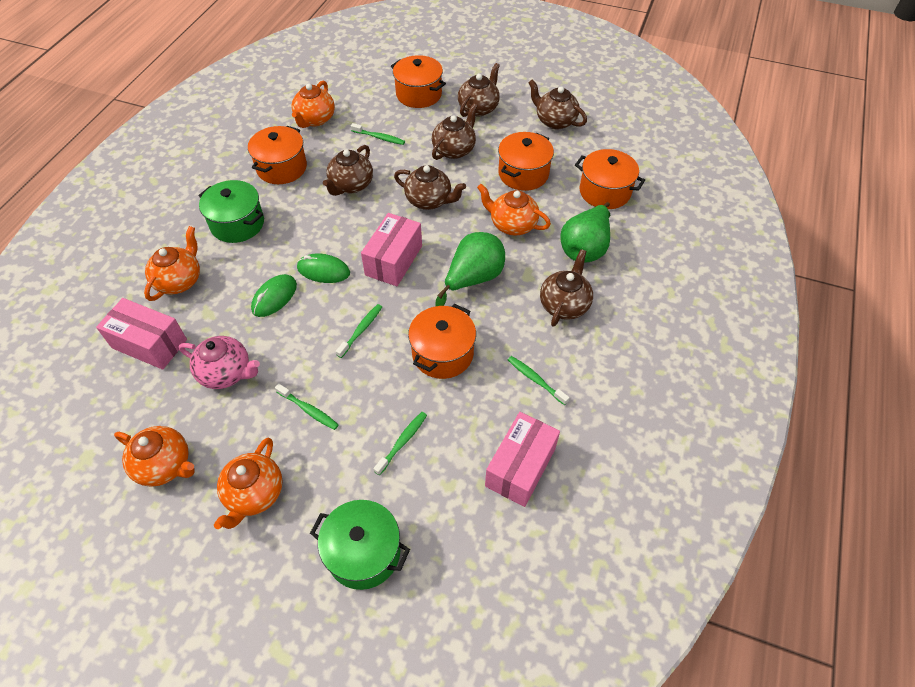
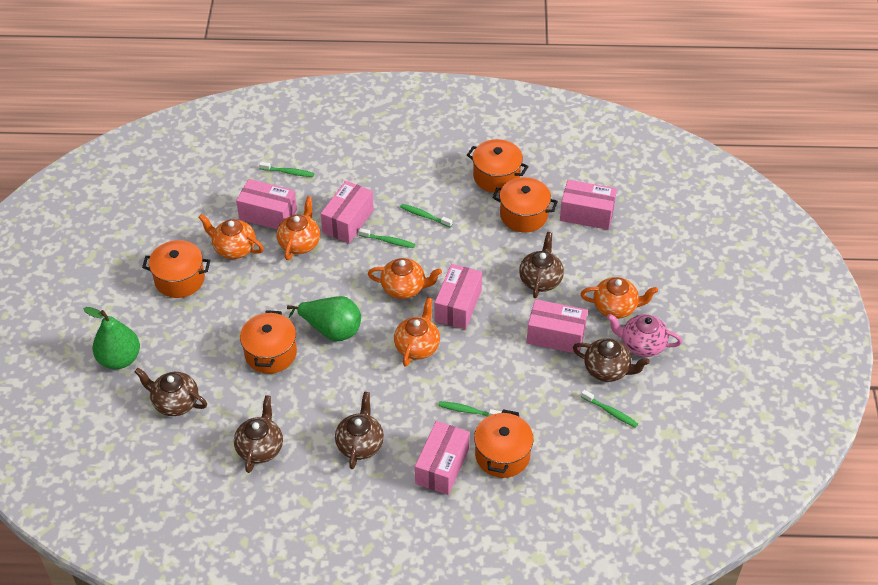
brown teapot: [323,145,373,196] [394,165,466,210] [432,103,478,160] [458,63,500,117] [528,79,587,130] [540,249,593,327] = 6 -> [135,368,207,416] [234,395,283,473] [335,392,384,469] [519,232,564,298] [573,338,650,382] = 5
green mouse: [251,274,297,317] [297,253,350,283] = 2 -> none = 0
green pot: [198,180,264,243] [310,500,410,590] = 2 -> none = 0
pink box: [96,298,187,370] [361,213,422,286] [485,412,560,507] = 3 -> [236,179,297,229] [321,181,374,243] [415,421,469,495] [435,264,482,330] [527,299,588,353] [560,180,617,230] = 6

